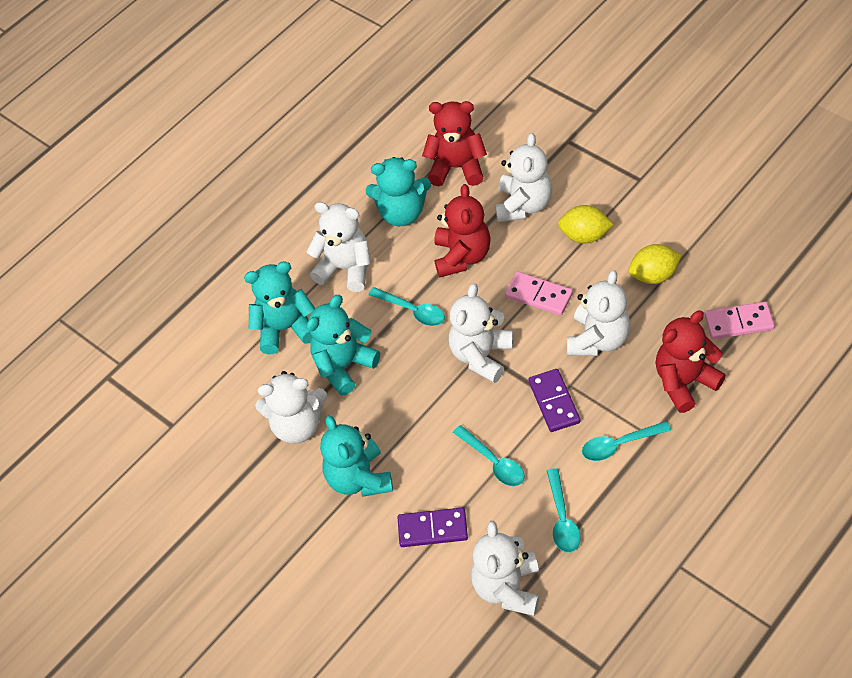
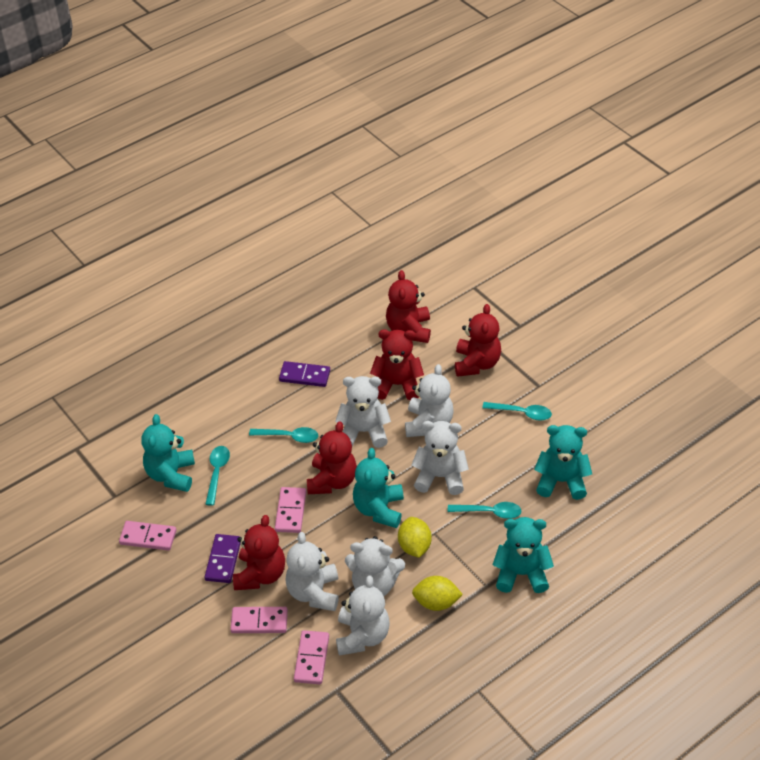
pink domino: [505,272,573,315] [705,302,775,339] = 2 -> [119,521,176,551] [230,607,288,633] [275,487,306,533] [294,630,329,684] = 4
red teddy bear: [422,101,487,186] [434,184,491,277] [656,310,726,413] = 3 -> [233,515,285,590] [307,421,357,494] [370,329,424,400] [386,270,431,343] [455,304,501,377] = 5

